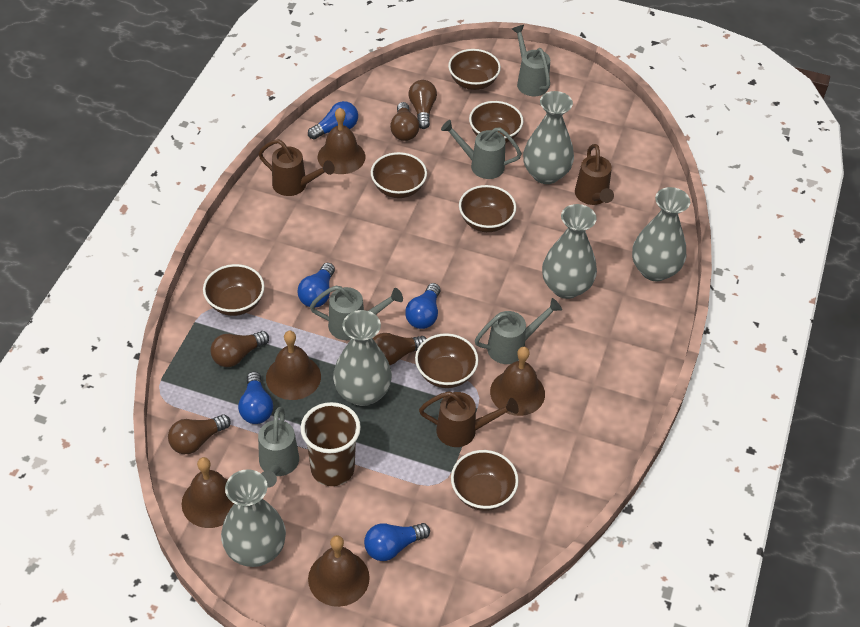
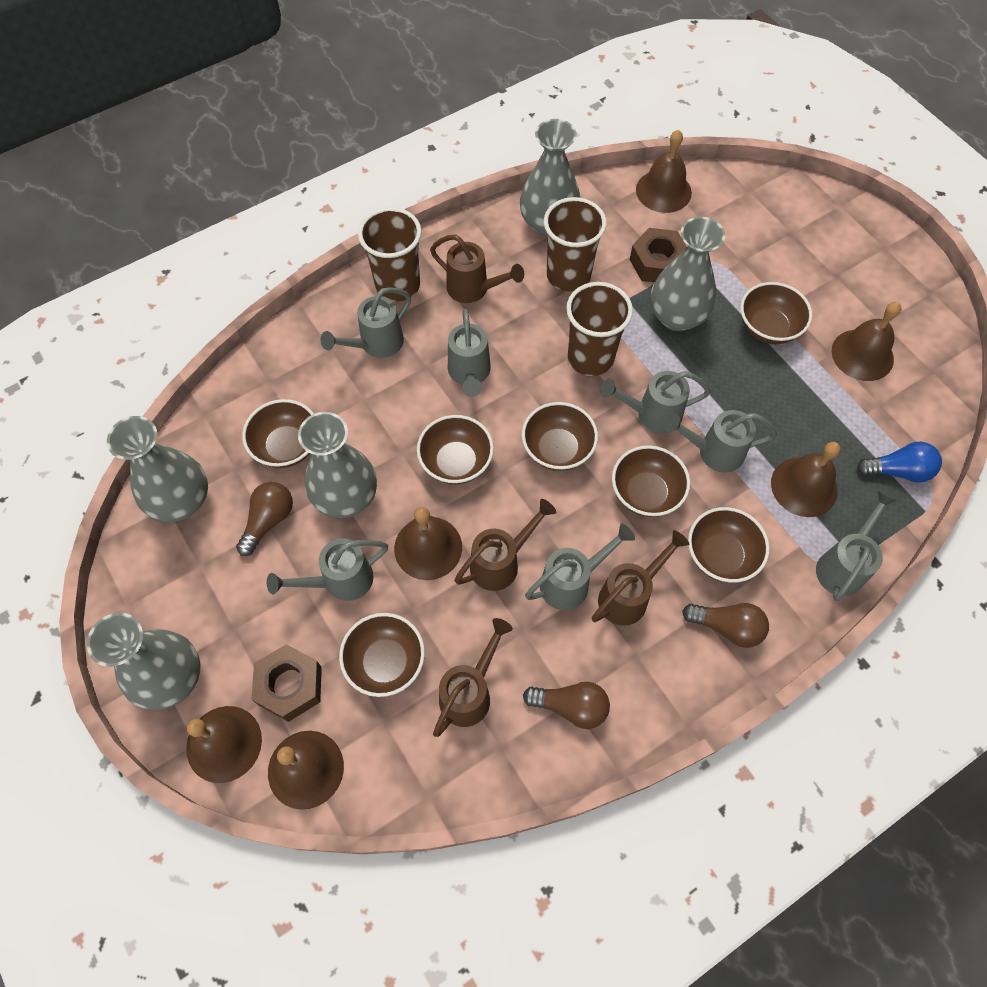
blue light bulb: [238,371,273,424] [297,263,335,307] [308,101,358,140] [364,523,430,561] [405,283,440,329] = 5 -> [857,442,942,483] = 1
brown bell: [182,457,234,528] [266,331,321,400] [308,535,370,607] [318,108,365,174] [490,347,545,416] = 5 -> [186,706,262,783] [268,731,344,810] [394,507,462,580] [636,130,692,213] [771,442,841,517] [832,302,901,381] = 6
brown cup: [300,402,361,486] = 1 -> [358,207,422,302] [544,197,607,292] [566,282,633,376] = 3
brown light bulb: [168,414,231,454] [210,331,269,367] [373,333,427,365] [390,102,419,141] [409,80,437,129] = 5 -> [236,482,293,556] [523,682,610,729] [682,603,769,648] = 3
brown nut: none = 0 -> [251,644,322,722] [630,228,687,282] = 2
brown watering can: [258,139,335,196] [419,391,519,447] [575,144,614,205] = 3 -> [430,235,524,303] [433,618,513,737] [455,499,556,591] [592,530,690,626] = 4
grey watering can: [258,407,299,488] [310,286,403,340] [441,120,522,179] [475,298,562,364] [512,25,550,96] = 5 -> [267,538,388,601] [320,287,411,358] [448,309,491,397] [525,523,635,610] [600,371,711,433] [664,410,777,472] [816,490,897,601] = 7

